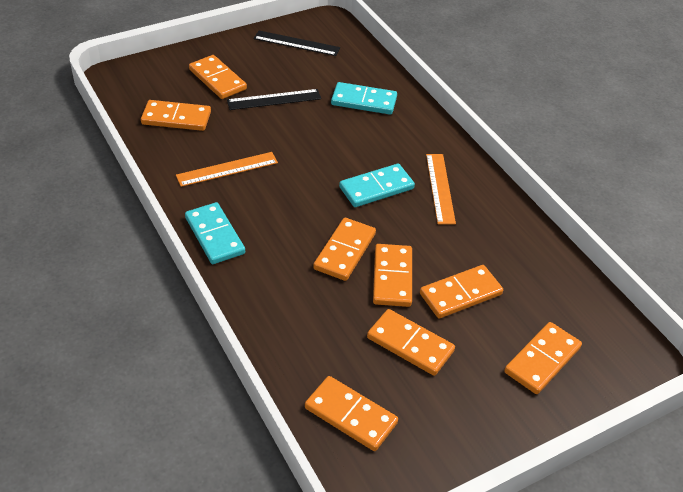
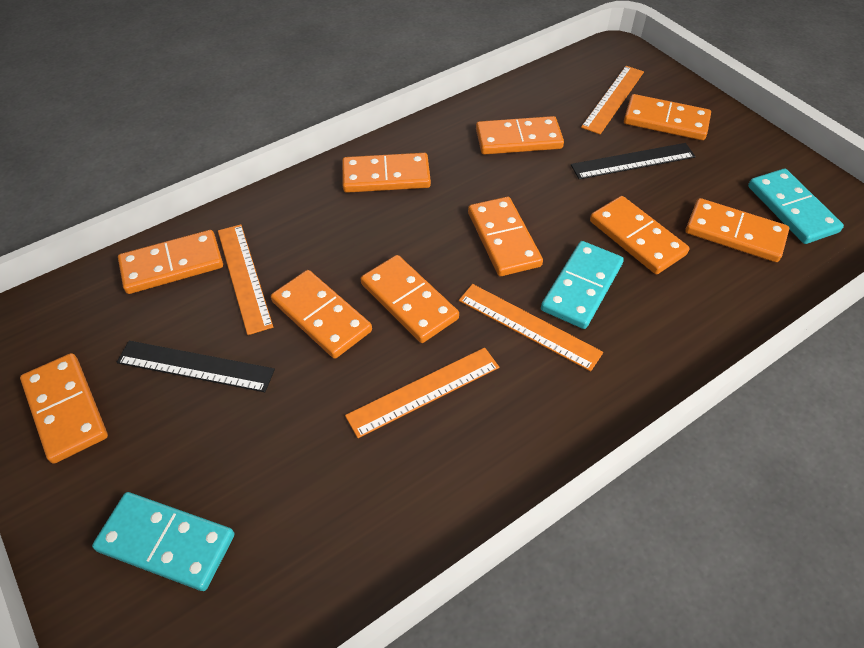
orange domino: [141,100,211,131] [189,55,247,99] [305,376,398,451] [313,218,376,281] [367,309,455,376] [373,244,412,307] [420,265,503,318] [504,322,582,394] = 8 -> [20,353,108,464] [118,230,223,294] [271,270,372,359] [342,153,431,193] [361,255,459,343] [468,197,543,276] [476,116,564,155] [590,196,689,274] [624,94,711,140] [685,198,789,262] = 10
orange ruler: [176,152,278,187] [426,154,456,224] = 2 -> [218,224,273,335] [345,347,499,438] [459,284,603,371] [581,66,644,134] = 4

